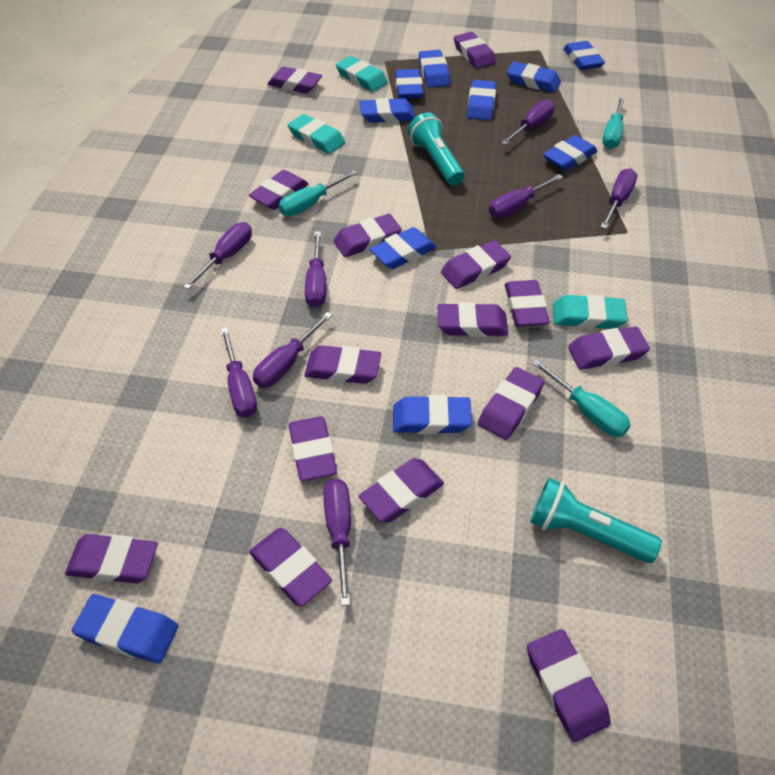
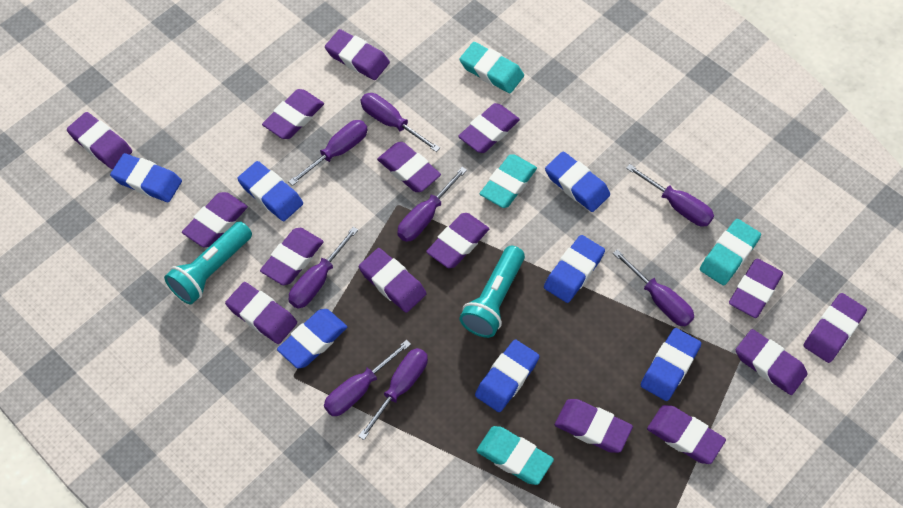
blue eraser: [72,594,178,664] [360,98,415,123] [369,227,437,269] [393,395,472,434] [395,69,423,99] [419,50,450,88] [467,80,496,120] [507,61,561,92] [543,135,597,171] [563,41,605,70] = 10 -> [110,153,182,202] [237,161,303,221] [277,309,347,368] [475,339,540,412] [544,235,605,303] [545,151,610,212] [641,328,701,401] = 7
turquoise eraser: [288,114,345,154] [336,56,388,92] [553,295,628,329] = 3 -> [459,42,524,93] [476,426,554,485] [480,154,537,208] [700,219,761,285] = 4
turquoise screwdriver: [279,170,358,216] [532,359,631,437] [602,96,625,149] = 3 -> none = 0

